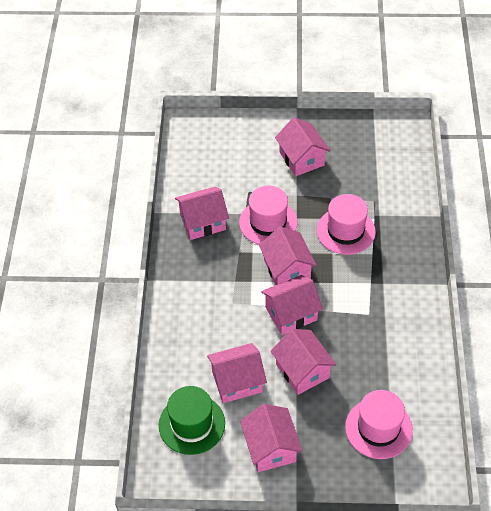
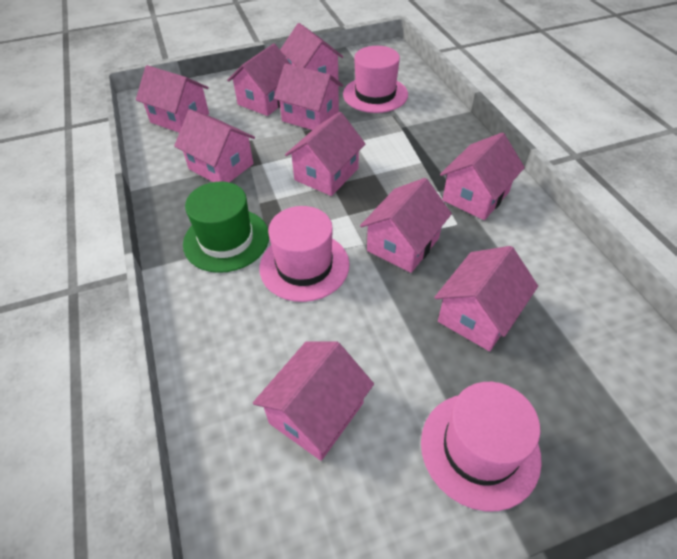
pink house: [175,187,229,240] [207,343,267,403] [240,404,302,472] [259,226,317,285] [261,275,323,335] [271,329,336,395] [275,117,330,176] = 7 -> [136,65,209,132] [174,109,255,182] [227,43,291,116] [253,341,374,461] [274,63,343,130] [280,23,343,80] [285,112,365,196] [360,178,452,273] [434,246,538,351] [440,132,525,220] = 10

